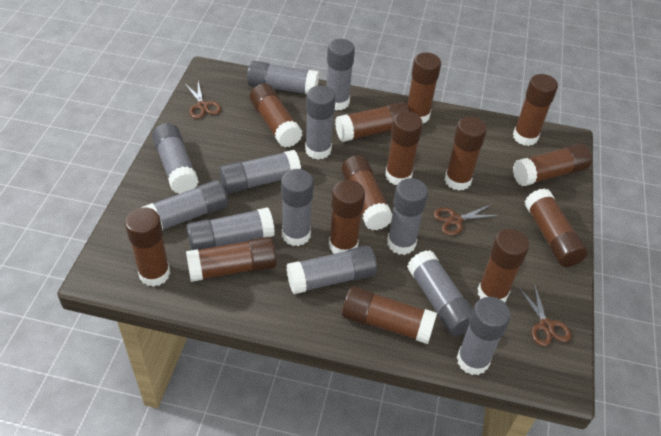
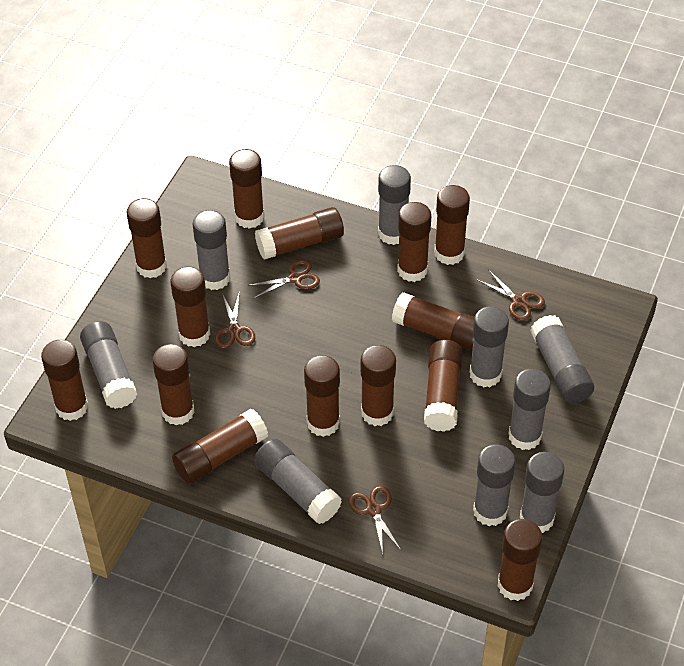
brown scissors: [185,81,221,119] [433,204,499,236] [519,284,571,346] = 3 -> [215,291,255,348] [247,259,320,299] [349,486,401,554] [477,270,545,321] = 4
grey glue stick: [143,180,228,230] [152,123,199,194] [186,207,275,250] [219,150,301,194] [247,61,319,94] [281,169,314,246] [287,246,377,294] [305,85,336,160] [327,39,355,111] [387,178,428,255] [407,250,473,336] [457,297,511,375] = 12 -> [80,321,137,409] [193,210,230,290] [254,439,342,524] [378,165,411,245] [470,306,509,387] [473,445,516,526] [508,369,551,450] [520,452,564,533] [530,315,594,403] = 9

